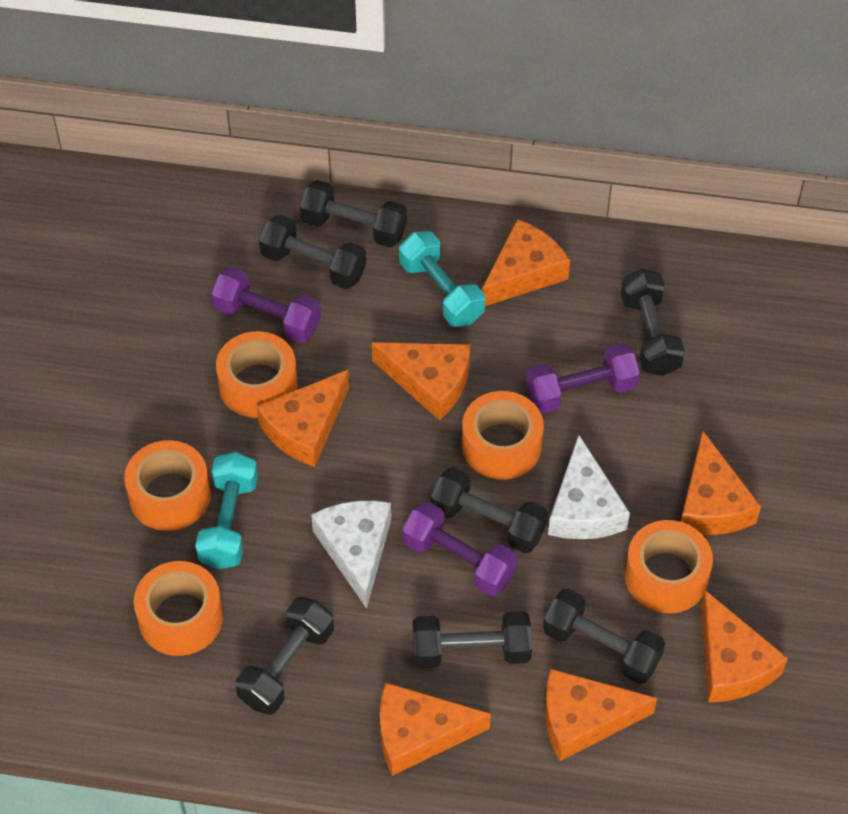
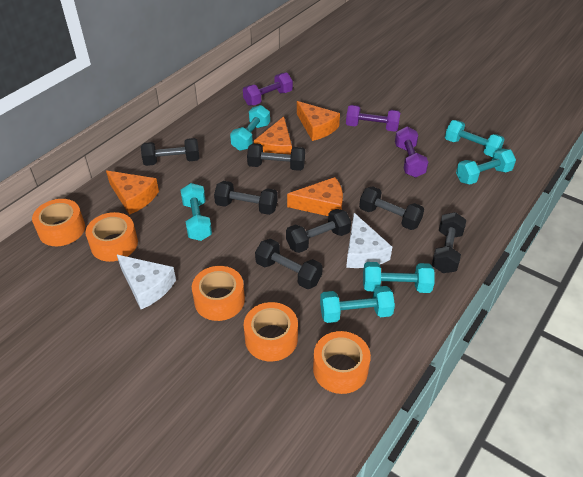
orange cheese: [257,370,349,467] [372,342,470,420] [380,682,491,776] [482,219,570,306] [545,669,657,761] [681,431,761,535] [701,590,788,703] = 7 -> [106,170,159,215] [254,116,292,155] [287,177,343,216] [297,101,340,141] = 4
turquoise dumbbell: [195,452,258,569] [399,231,485,327] = 2 -> [180,183,212,241] [230,105,270,151] [320,286,395,323] [363,262,435,293] [445,120,505,157] [456,148,516,185] = 6

